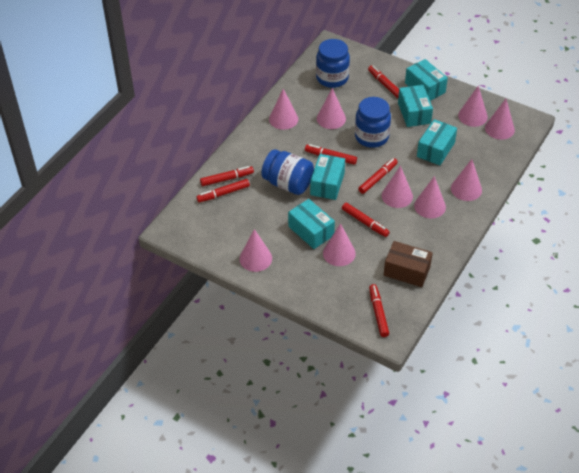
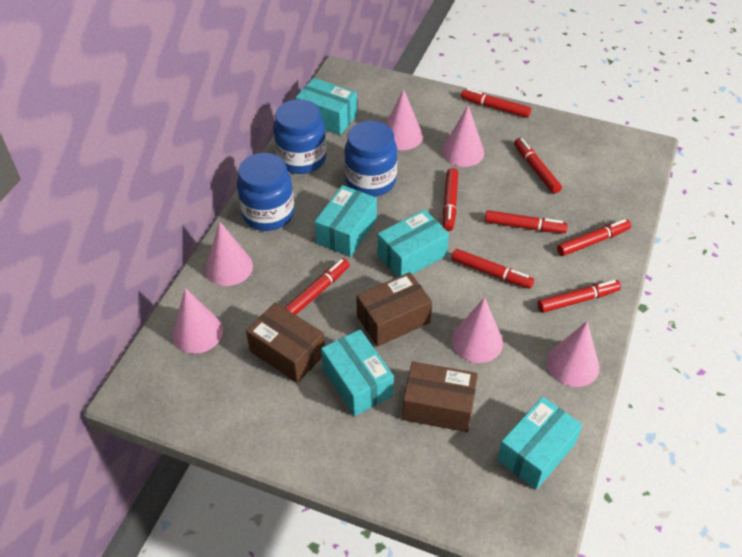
brown box: [384,241,433,287] = 1 -> [246,302,325,383] [356,272,432,347] [402,361,478,432] = 3
pink cone: [240,229,272,272] [269,89,298,130] [317,88,346,129] [323,223,356,266] [382,166,413,208] [414,176,446,218] [451,159,482,201] [458,85,488,127] [485,99,515,140] = 9 -> [172,288,223,354] [205,222,253,286] [386,89,423,150] [442,105,484,167] [452,297,503,363] [547,321,599,387] = 6
red marker: [196,179,250,202] [200,166,254,186] [305,144,357,165] [342,203,390,237] [358,158,398,194] [368,65,399,98] [369,284,389,337] = 7 -> [284,258,350,315] [443,168,458,231] [452,249,534,289] [461,88,531,118] [485,210,568,233] [514,138,562,194] [538,280,621,313] [557,219,631,256] = 8

